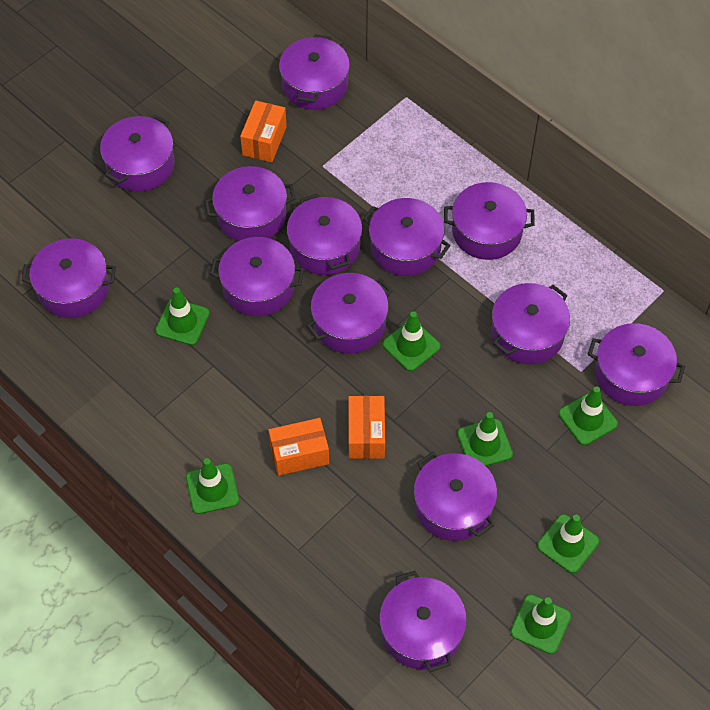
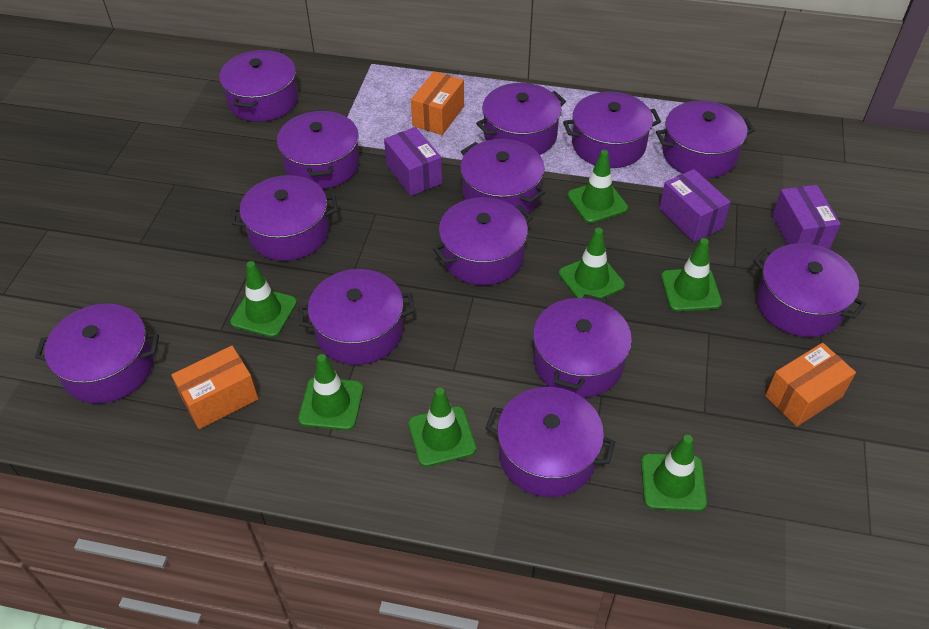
purple box: none = 0 -> [384,127,442,196] [659,169,731,242] [772,185,841,250] = 3

